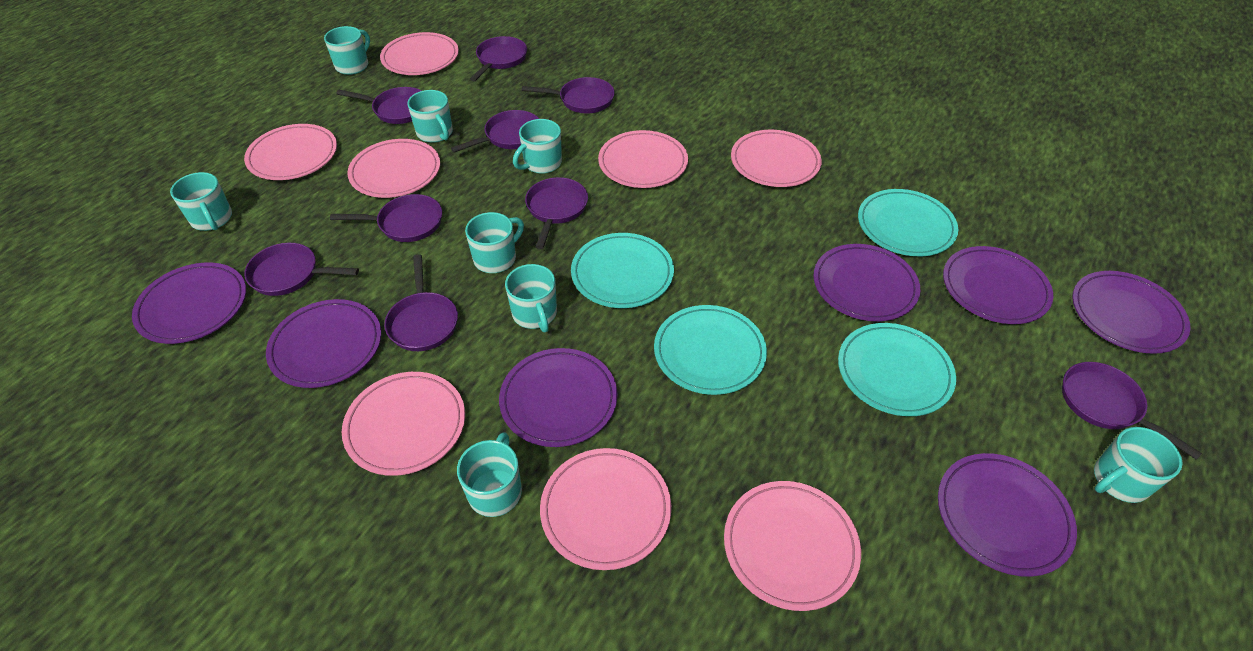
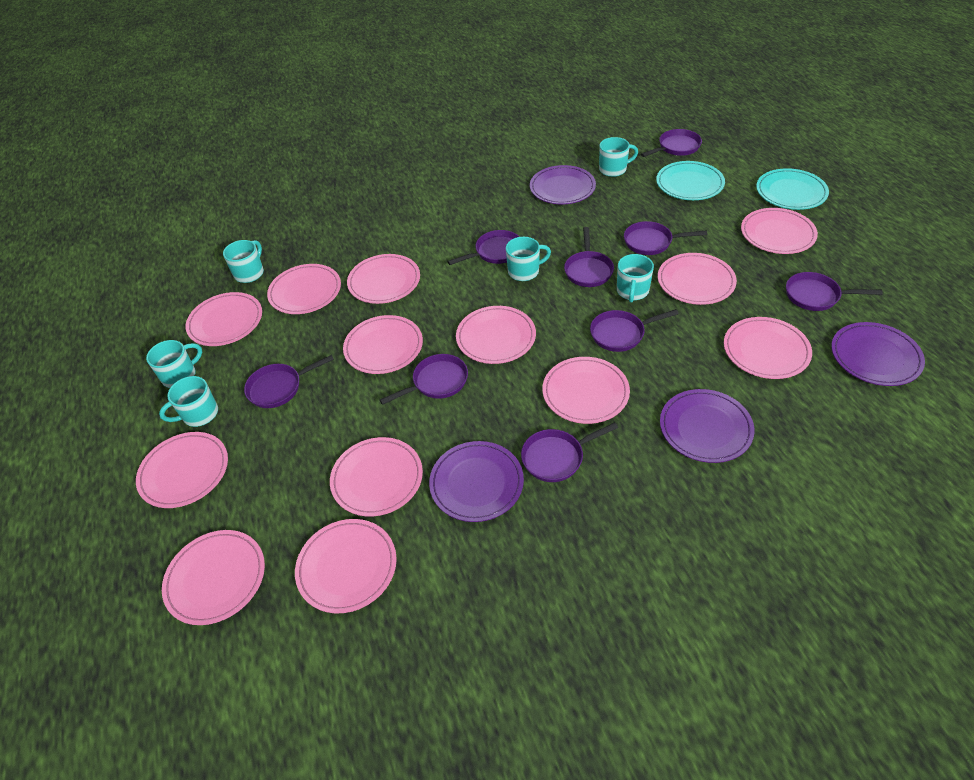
pink plate: [244,124,337,180] [342,372,465,476] [347,139,440,198] [380,32,459,75] [540,448,671,570] [598,130,688,188] [724,481,861,611] [731,130,822,187] = 8 -> [136,432,228,508] [162,530,265,625] [186,292,262,346] [267,264,341,314] [295,519,397,614] [330,437,423,516] [343,315,423,374] [347,254,420,304] [456,306,536,364] [542,357,630,424] [658,253,737,305] [724,317,812,379] [741,208,818,254] = 13
purple plate: [132,263,246,344] [266,299,382,388] [499,348,617,447] [813,244,920,321] [938,453,1077,577] [943,246,1053,324] [1072,271,1190,354] = 7 -> [429,441,524,522] [530,165,596,204] [660,389,754,463] [831,322,925,386] = 4
turquoise mug: [170,172,232,231] [324,26,370,75] [407,90,453,143] [457,432,522,517] [465,212,524,273] [505,264,557,332] [513,119,562,174] [1094,427,1183,503] = 8 -> [146,340,202,388] [159,376,218,427] [223,240,264,283] [506,237,551,281] [599,137,638,177] [617,254,654,303] = 6
turquoise plate: [571,233,674,308] [654,305,767,395] [838,323,956,416] [858,189,958,256] = 4 -> [656,161,725,200] [756,168,829,210] = 2

